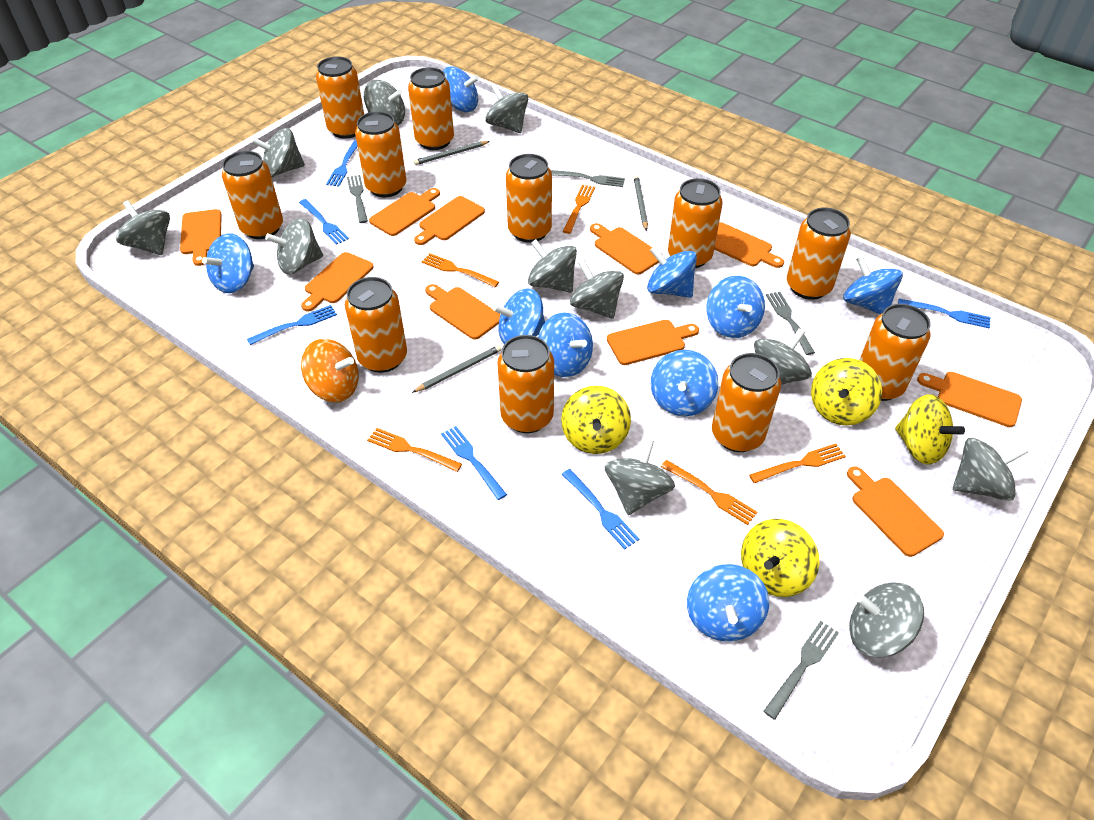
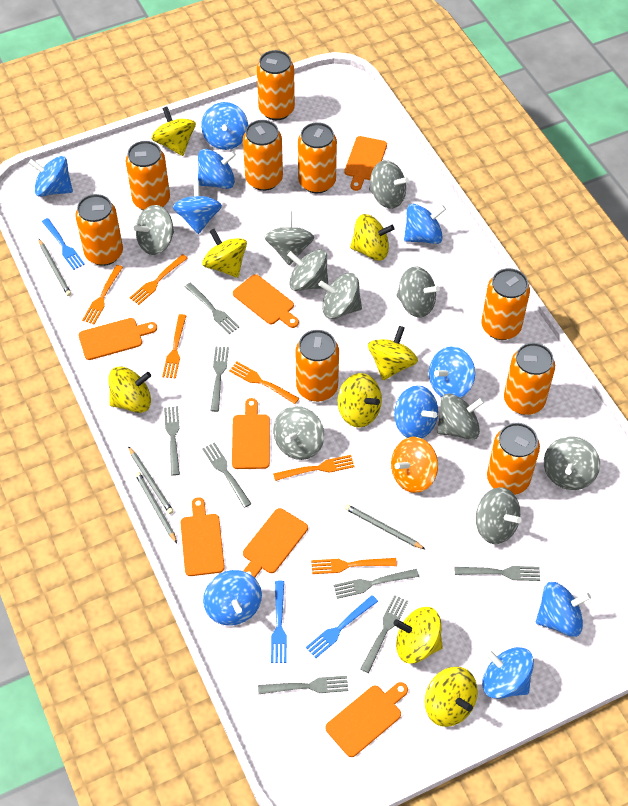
blue fork: [247,305,337,345] [299,199,349,245] [326,140,358,186] [441,426,507,500] [562,469,639,549] [898,299,990,328] = 6 -> [42,218,85,270] [271,581,287,663] [306,595,378,658] = 3
blue spinning top: [202,233,254,293] [443,67,479,112] [493,288,545,344] [538,312,593,377] [647,246,697,298] [651,350,719,416] [687,564,769,641] [706,276,765,338] [843,256,903,314] = 9 -> [29,156,73,197] [173,181,222,234] [198,149,236,189] [201,102,248,150] [203,570,262,625] [394,385,438,438] [404,204,446,244] [429,346,475,398] [482,647,534,699] [536,582,591,637] = 10
grey fork: [347,175,368,223] [551,170,625,187] [763,621,839,720] [766,292,815,355] = 4 -> [164,406,180,476] [185,283,239,334] [202,442,251,508] [211,346,229,412] [258,676,348,694] [333,569,419,599] [360,595,408,673] [455,566,540,581] = 8
grey pencil: [412,345,502,393] [414,141,490,165] [634,175,648,231] = 3 -> [39,239,71,296] [128,446,174,514] [135,472,177,543] [345,504,426,550] = 4
grey spinning top: [116,200,170,255] [251,128,305,177] [265,218,323,274] [364,80,405,126] [485,84,528,133] [528,239,577,293] [570,260,624,319] [605,439,675,515] [754,328,812,385] [849,583,924,658] [953,438,1028,501] = 11 -> [134,205,174,255] [265,211,314,266] [273,406,324,460] [287,249,328,291] [318,273,362,319] [369,160,409,209] [397,266,440,318] [437,393,484,440] [476,487,522,544] [544,436,600,490] = 10
orange can: [222,151,283,239] [316,56,364,139] [345,277,407,373] [355,111,406,197] [408,67,454,150] [497,335,554,433] [506,154,552,243] [668,178,723,268] [712,353,781,452] [787,208,851,300] [860,304,931,401] = 11 -> [75,194,123,266] [126,141,170,210] [243,120,283,191] [257,50,295,120] [296,330,339,402] [298,122,337,193] [481,268,530,340] [487,423,540,495] [504,343,555,415] = 9
orange cutting board: [180,209,222,266] [301,252,374,311] [369,188,440,236] [414,196,485,245] [425,284,501,339] [590,223,659,274] [607,320,699,365] [714,222,784,268] [847,466,944,557] [917,372,1022,427] = 10 -> [78,318,157,360] [181,497,225,576] [232,398,270,469] [233,274,299,328] [243,508,308,578] [325,682,408,757] [344,136,387,191] = 7
orange fork: [367,428,462,472] [421,253,499,287] [563,185,595,234] [661,460,757,525] [749,444,846,483] = 5 -> [82,265,123,324] [130,254,188,305] [162,314,186,379] [229,362,299,404] [273,455,355,481] [311,558,397,574] = 6
yellow spinning top: [561,386,631,454] [741,519,820,597] [811,358,882,426] [895,394,965,465] = 4 -> [108,367,151,413] [151,106,196,156] [202,229,247,278] [338,373,382,427] [350,214,394,260] [368,326,418,380] [393,607,443,664] [425,667,478,727] = 8

